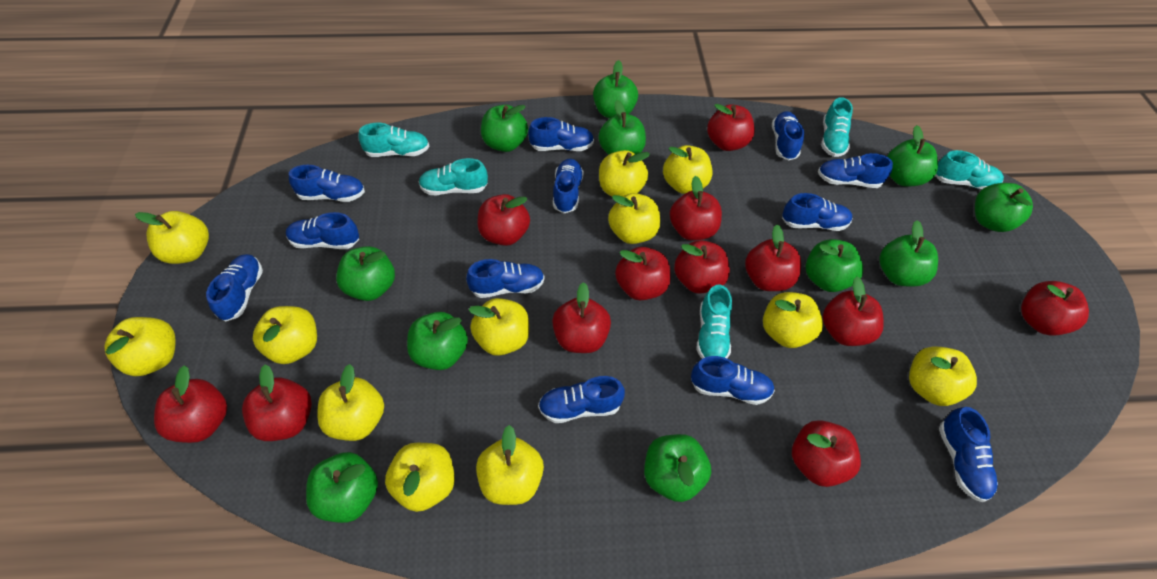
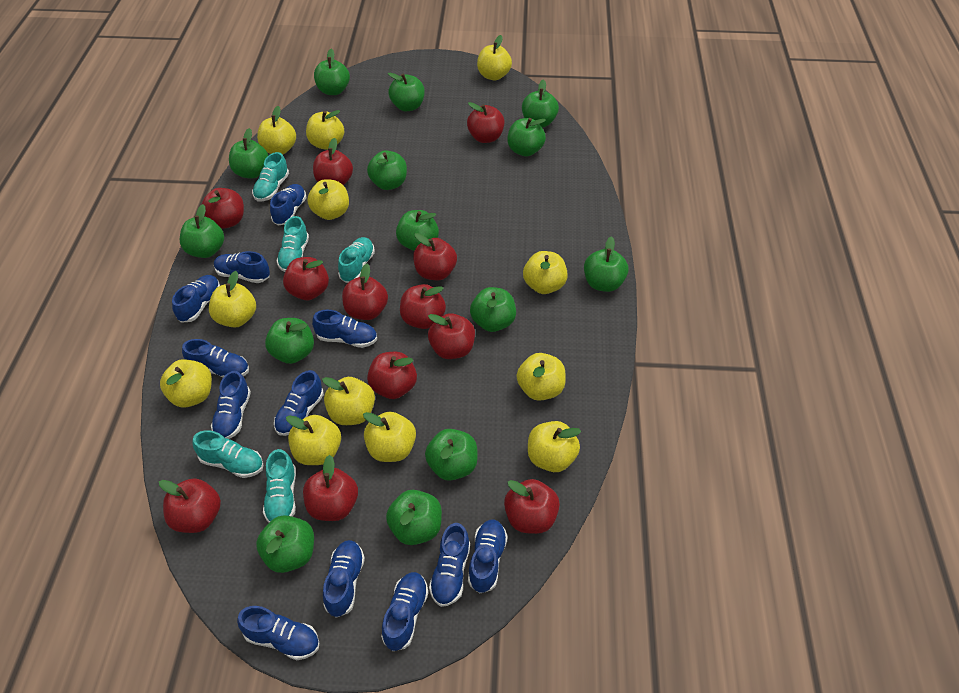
green apple: [306,452,378,523] [336,246,395,301] [407,312,468,370] [481,105,528,152] [593,60,638,118] [598,100,646,155] [644,434,711,502] [805,239,863,292] [879,220,938,287] [887,125,938,186] [975,183,1033,232] = 11 -> [180,204,224,258] [229,128,268,179] [256,515,314,573] [265,318,314,364] [314,49,350,95] [367,150,407,190] [386,490,442,545] [388,73,425,111] [396,210,439,251] [425,429,478,481] [470,287,516,332] [507,118,546,157] [522,80,559,128] [584,236,628,292] = 14

